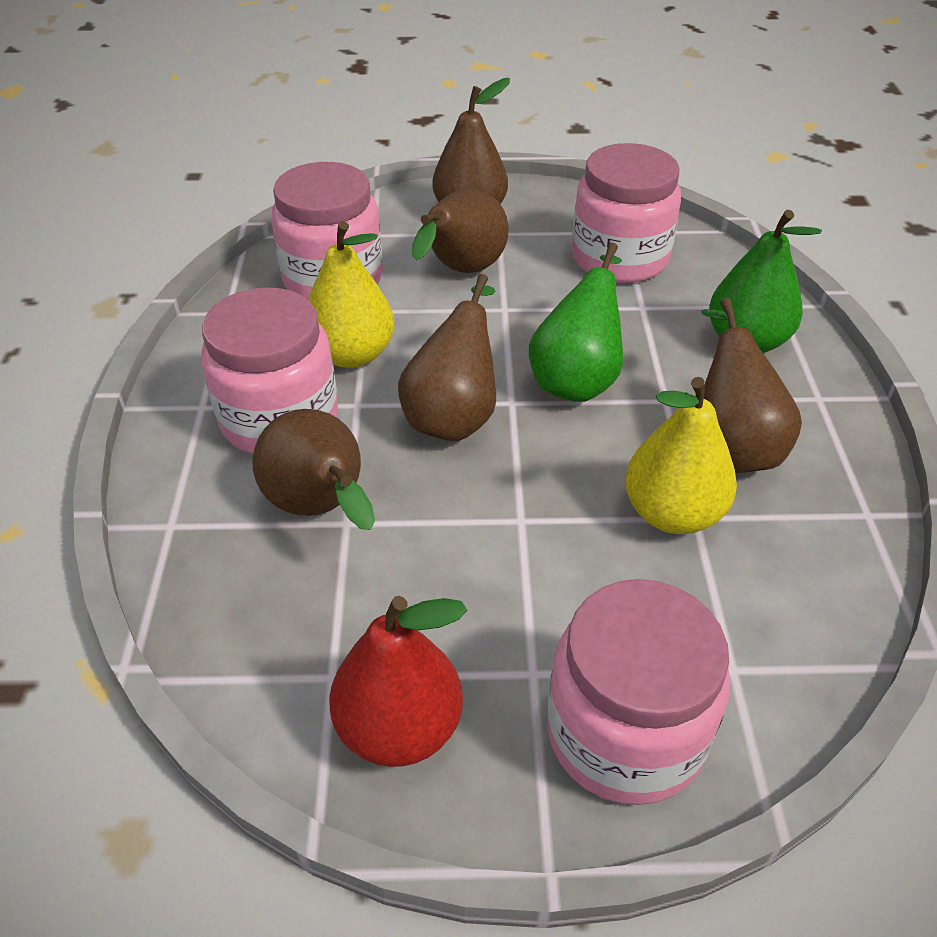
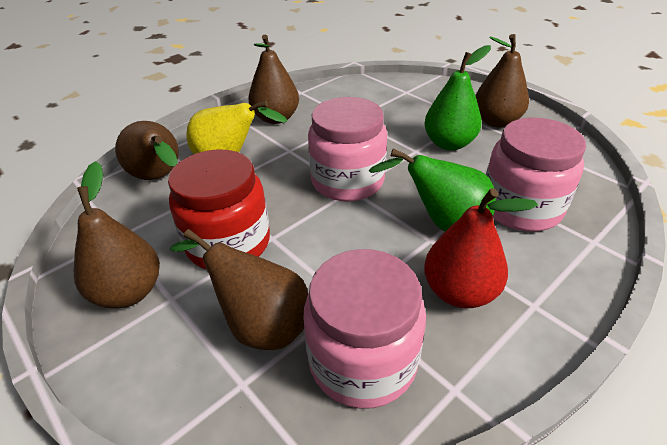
pink jar: [201,287,338,454] [271,162,383,299] [547,579,730,805] [572,143,681,283] = 4 -> [303,249,426,409] [308,97,387,202] [486,118,586,231] = 3
red jar: none = 0 -> [168,149,270,269] = 1
yellow pear: [308,221,394,368] [625,377,737,534] = 2 -> [186,100,287,154] = 1

